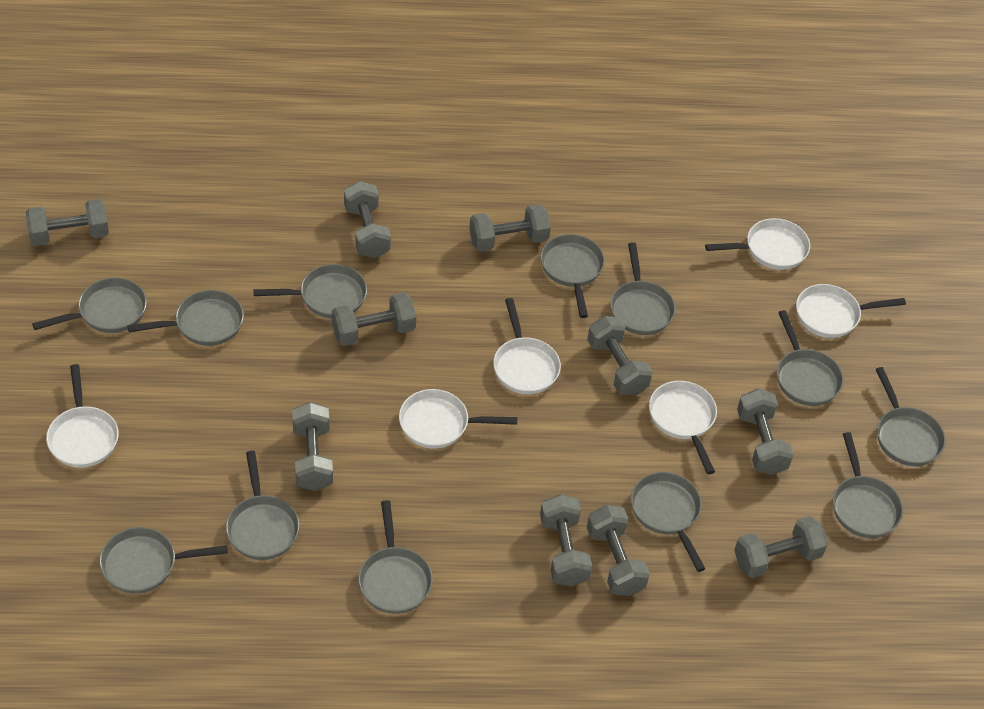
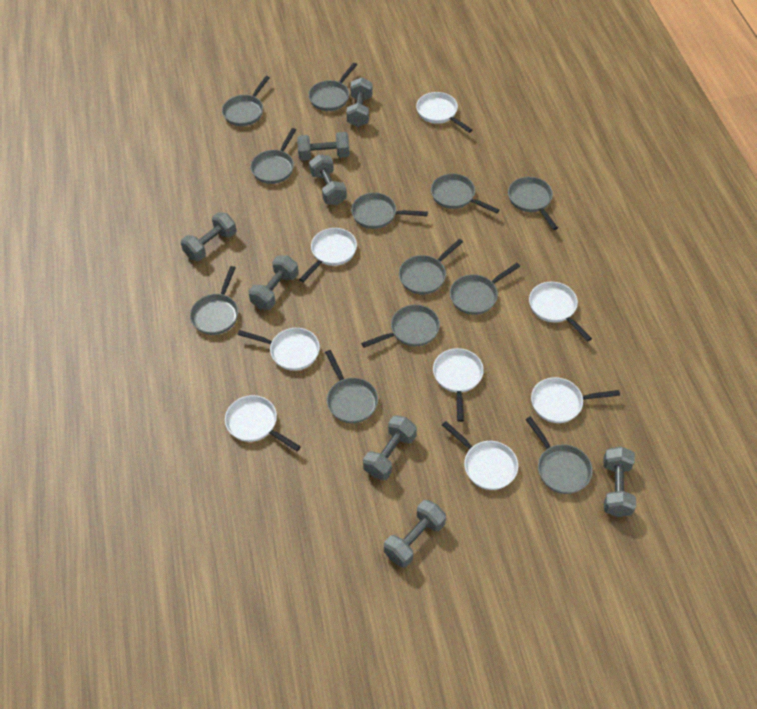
grey dumbbell: [26,199,109,246] [292,402,333,491] [332,292,416,346] [344,181,391,258] [469,204,551,252] [540,494,592,587] [587,316,653,395] [587,505,650,596] [734,516,828,578] [737,389,794,475] = 10 -> [181,212,237,261] [248,256,299,310] [297,132,350,161] [309,154,347,205] [346,77,373,127] [363,415,417,480] [384,500,446,568] [603,446,636,517] = 8
white pan: [46,364,119,468] [399,389,517,448] [493,298,561,395] [649,381,717,474] [705,218,810,270] [796,284,906,338] = 6 -> [225,395,301,451] [238,328,320,371] [299,228,357,282] [416,92,472,133] [433,348,484,422] [442,421,518,490] [529,282,592,342] [531,377,620,423] = 8

